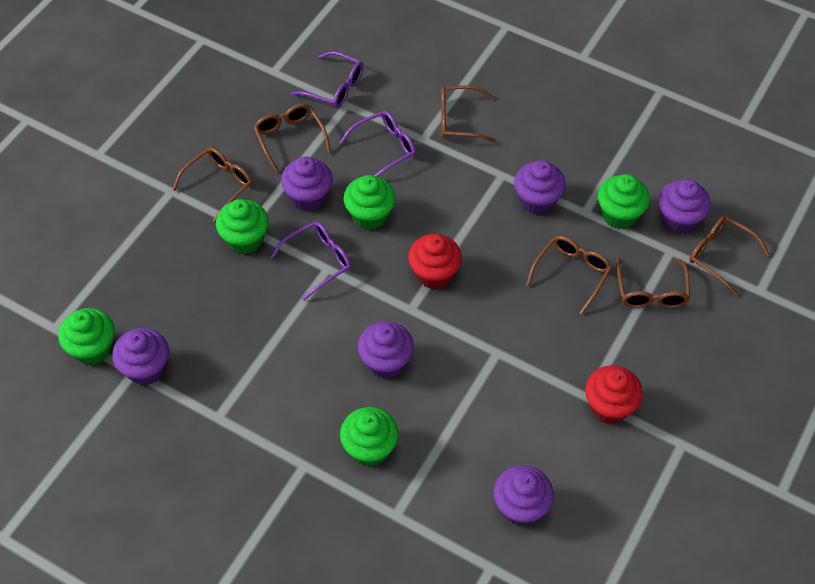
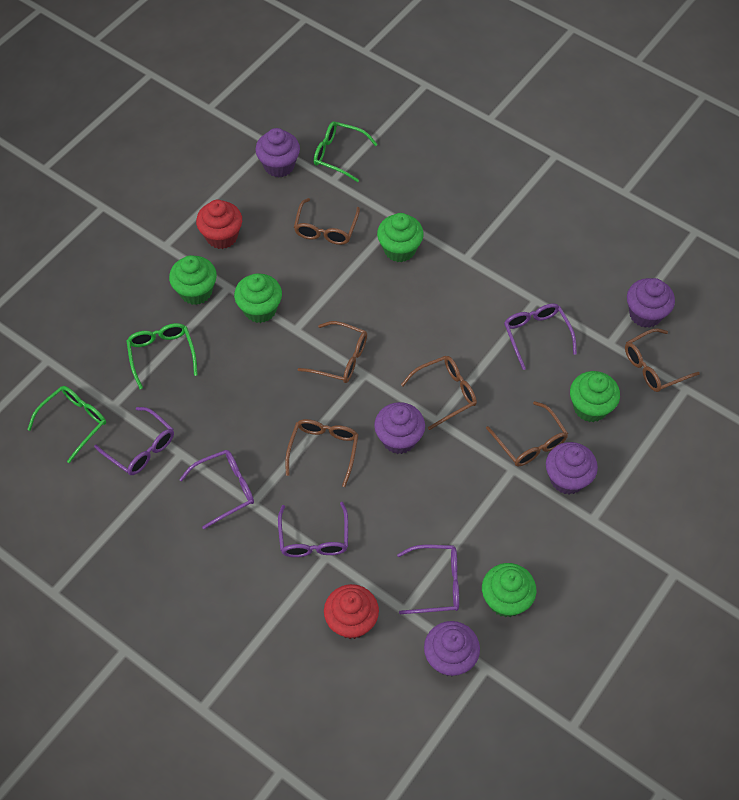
green glasses: none = 0 -> [27,386,106,463] [126,323,198,389] [314,121,377,182] = 3
purple cupcake: [112,328,169,385] [281,157,333,211] [358,321,414,379] [494,465,554,526] [514,160,566,215] [658,179,711,234] = 6 -> [255,128,300,177] [374,402,425,454] [424,621,480,676] [546,442,598,495] [627,278,675,328] = 5
purple glasses: [270,221,351,301] [291,51,364,108] [339,111,416,177] = 3 -> [94,407,174,475] [179,450,254,529] [278,502,348,557] [397,545,459,614] [504,304,577,370] = 5

